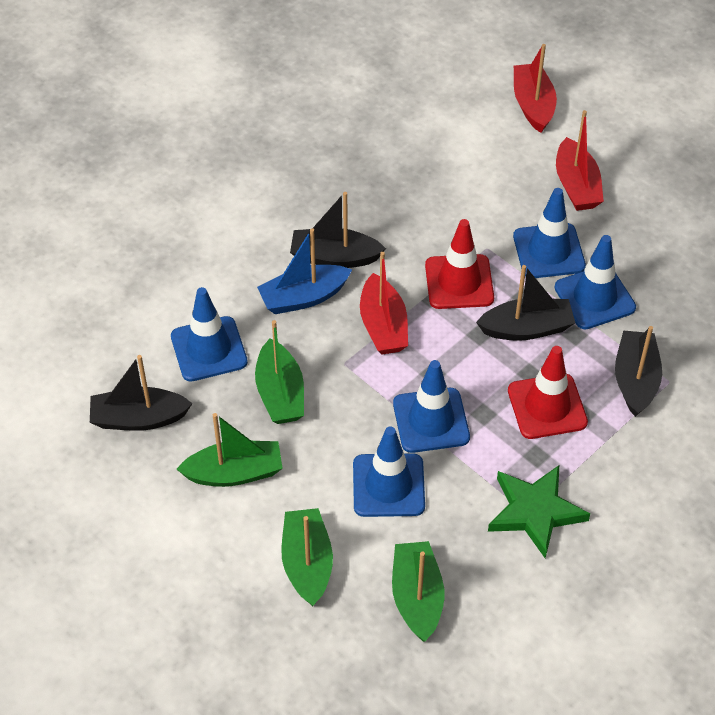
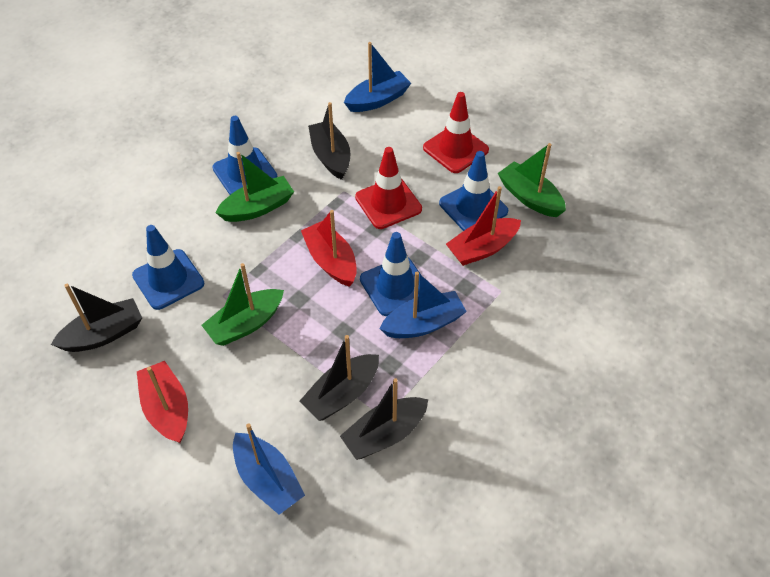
blue boat: [257,228,352,314] = 1 -> [233,423,305,515] [344,42,411,112] [380,272,467,338] = 3
blue traffic cone: [171,287,248,382] [353,426,425,517] [393,360,470,453] [513,188,586,278] [554,235,636,329] = 5 -> [132,225,204,310] [212,116,277,195] [360,232,421,316] [439,151,508,231] = 4
green boat: [177,413,283,487] [255,320,304,424] [281,508,333,606] [392,541,444,642] = 4 -> [202,263,284,346] [215,152,294,222] [498,143,566,217] = 3
green star: [488,465,590,558] = 1 -> none = 0

